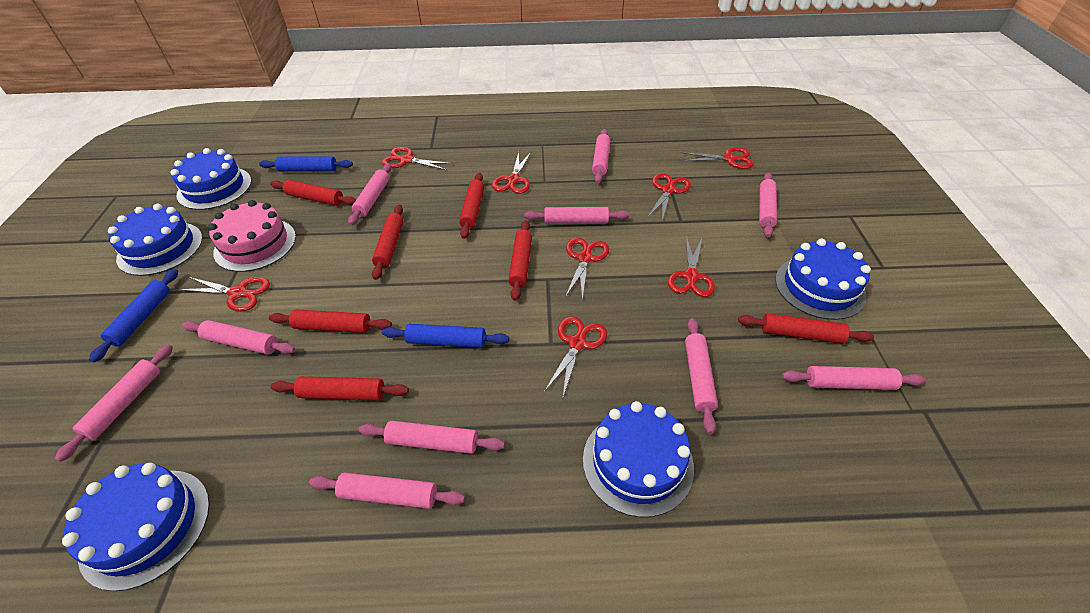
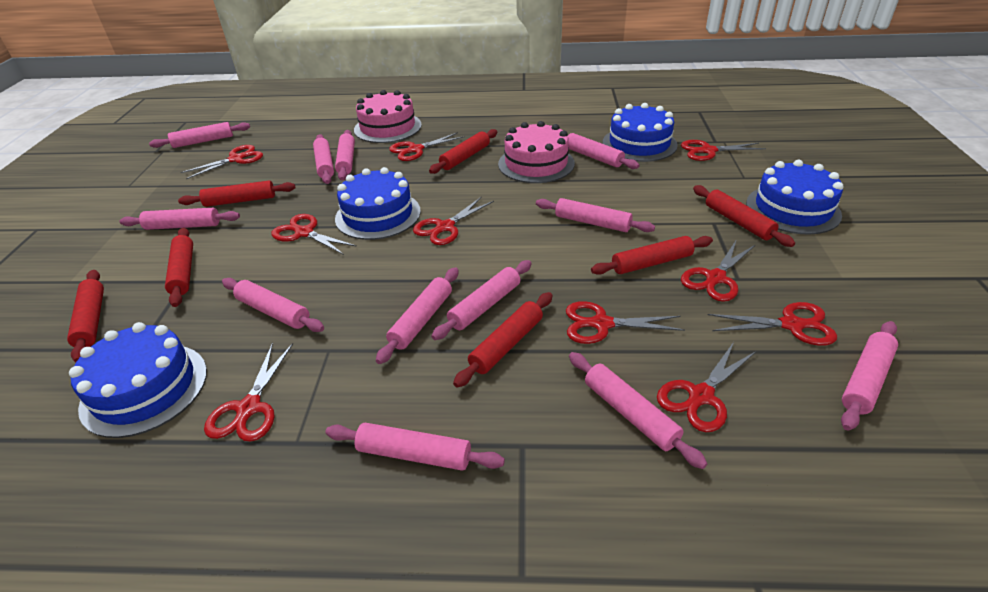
blue cake: [62,463,210,591] [108,204,203,276] [171,148,252,210] [583,401,694,518] [775,239,871,320] = 5 -> [69,322,207,438] [335,167,421,240] [603,103,678,162] [746,160,844,235] = 4
blue rolling pin: [89,269,178,362] [259,156,353,172] [382,324,509,348] = 3 -> none = 0
pink cake: [208,200,296,272] = 1 -> [354,90,422,143] [498,121,575,183] = 2
pink rolling pin: [55,344,173,462] [182,320,296,354] [309,472,465,509] [348,163,392,226] [359,421,505,454] [524,207,629,224] [592,129,610,183] [685,318,718,434] [759,172,777,237] [782,366,926,390] = 10 -> [119,208,240,230] [149,122,250,148] [222,278,324,332] [313,134,334,184] [325,423,505,470] [335,130,355,181] [376,268,459,364] [431,260,532,340] [536,198,655,232] [568,133,639,169] [569,352,707,469] [841,321,898,431] = 12
red scissors: [178,277,270,312] [382,147,453,170] [492,152,531,194] [544,316,607,397] [566,238,609,300] [648,173,691,220] [668,236,715,297] [680,147,754,169] = 8 -> [180,145,263,179] [204,343,293,442] [271,214,357,255] [389,132,465,161] [413,197,494,245] [566,301,685,344] [657,342,756,432] [681,140,766,161] [681,239,755,302] [708,302,837,346] = 10

